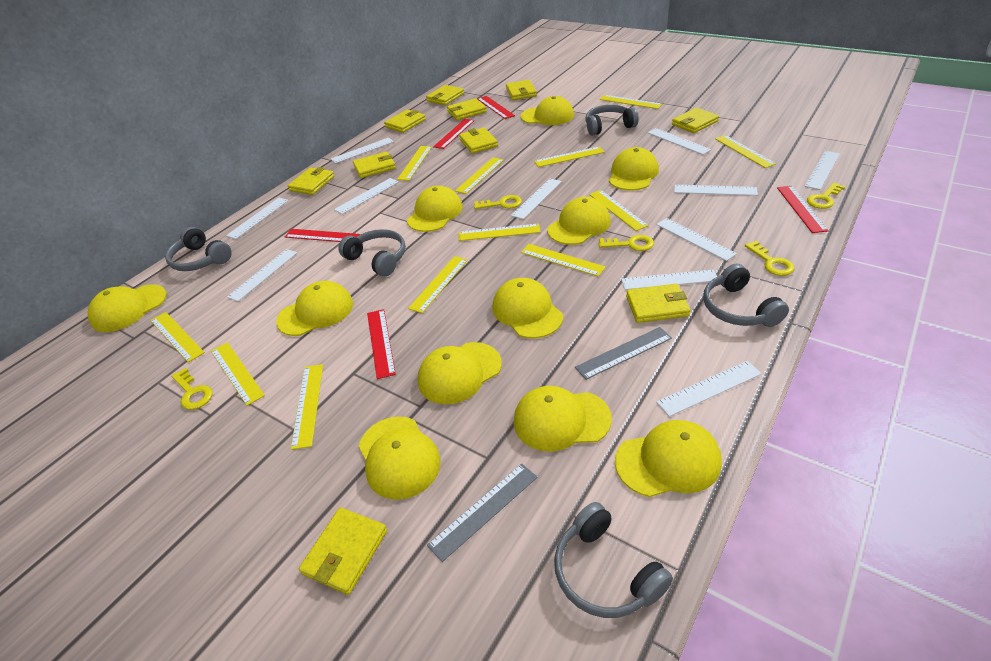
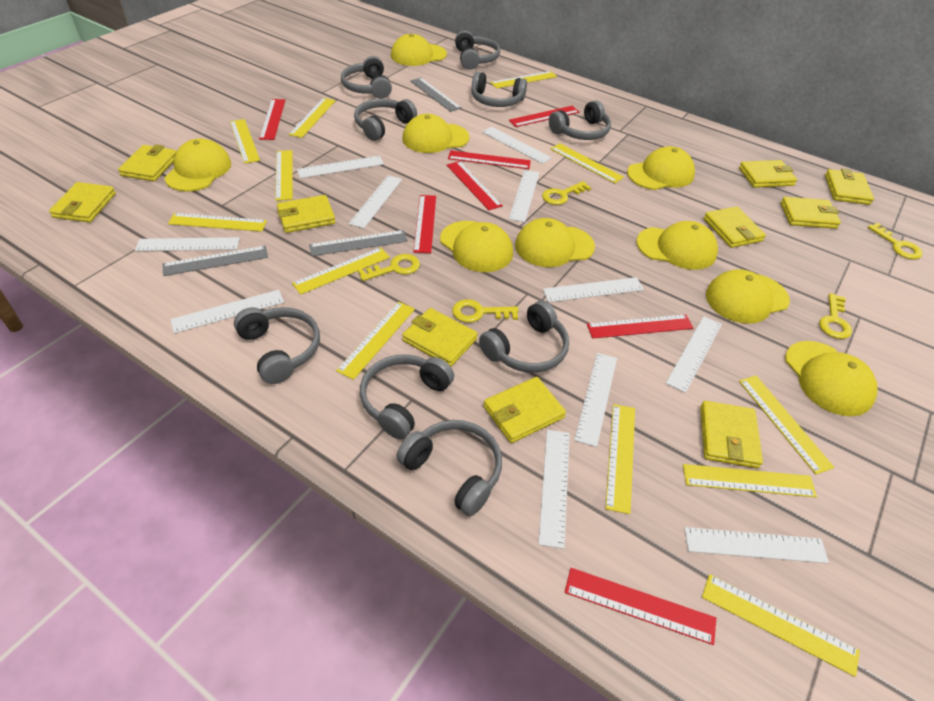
grey headphones: [165,227,232,271] [339,229,406,276] [554,502,673,618] [585,105,639,136] [703,264,789,327] = 5 -> [234,307,320,384] [341,56,392,99] [354,99,417,141] [360,354,454,439] [396,420,502,516] [455,30,500,70] [471,72,527,107] [479,301,569,373] [549,100,611,140] = 9
grey ruler: [427,463,538,562] [575,327,672,380] = 2 -> [162,246,268,276] [309,230,408,256] [410,78,462,112] = 3
red ruler: [285,229,361,242] [367,309,396,379] [433,119,475,149] [478,96,515,119] [777,186,829,233] = 5 -> [259,99,285,140] [413,195,436,253] [447,161,503,210] [448,150,531,169] [509,106,580,127] [565,568,716,645] [587,314,693,339] = 7
yellow cap: [88,284,167,332] [276,281,353,336] [359,416,441,500] [407,186,463,232] [418,342,502,404] [492,278,563,338] [514,386,612,451] [521,96,574,125] [547,197,611,245] [609,147,659,191] [615,420,722,497] = 11 -> [164,138,231,192] [391,34,447,66] [402,114,470,153] [440,221,513,272] [515,218,595,267] [627,146,695,190] [636,221,718,270] [706,269,790,324] [785,341,878,416] = 9

